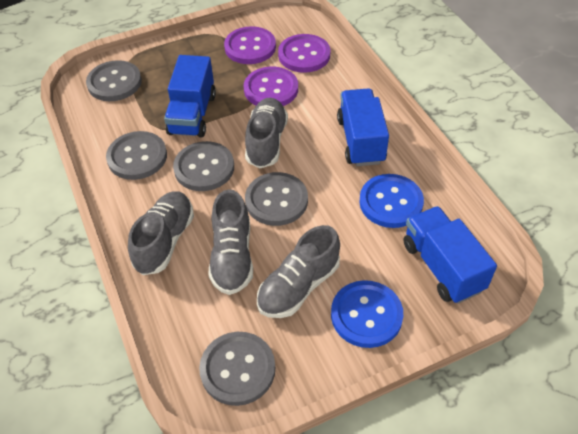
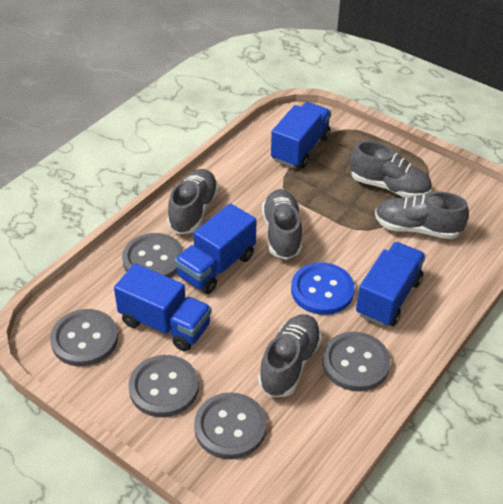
blue button: [331,280,403,348] [359,174,424,228] = 2 -> [291,262,355,315] = 1
blue truck: [164,55,216,137] [337,88,389,166] [403,206,497,304] = 3 -> [114,263,212,351] [175,203,256,294] [271,102,331,169] [356,242,426,327] = 4
grey shoe: [128,191,194,275] [208,189,253,295] [245,98,288,168] [257,225,340,318] = 4 -> [167,169,219,234] [258,314,322,397] [262,189,302,260] [350,141,432,199] [375,192,469,239] = 5
purple button: [224,26,276,64] [244,67,298,106] [278,34,331,73] = 3 -> none = 0

